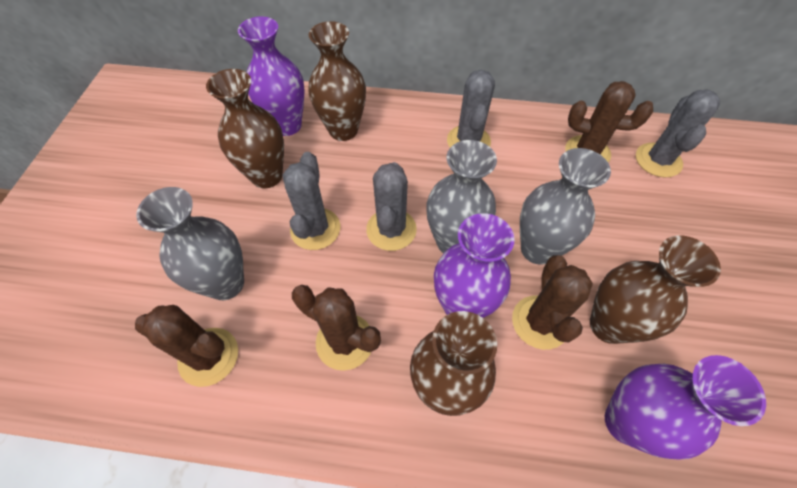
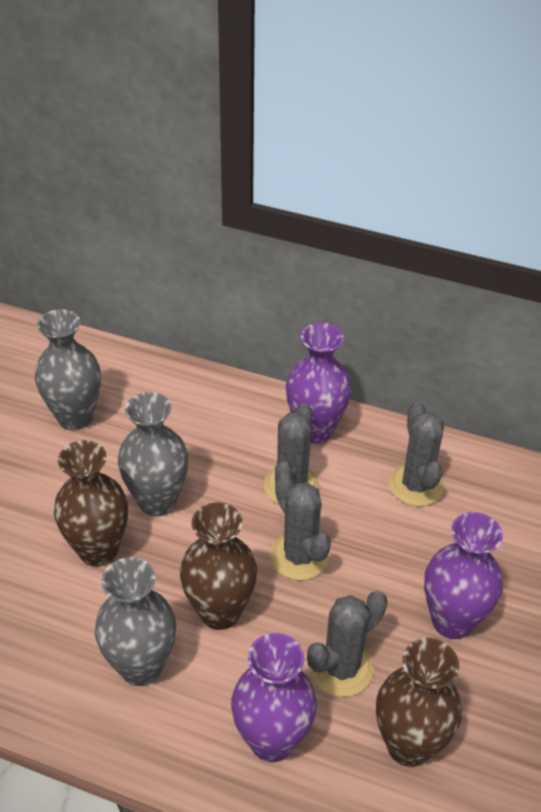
brown cactus: [135,305,238,387] [292,285,381,371] [512,255,593,350] [565,81,653,163] = 4 -> none = 0
brown vase: [206,69,284,188] [308,21,366,141] [410,311,497,416] [590,235,721,344] = 4 -> [54,440,128,567] [180,502,257,630] [376,638,462,767] = 3

